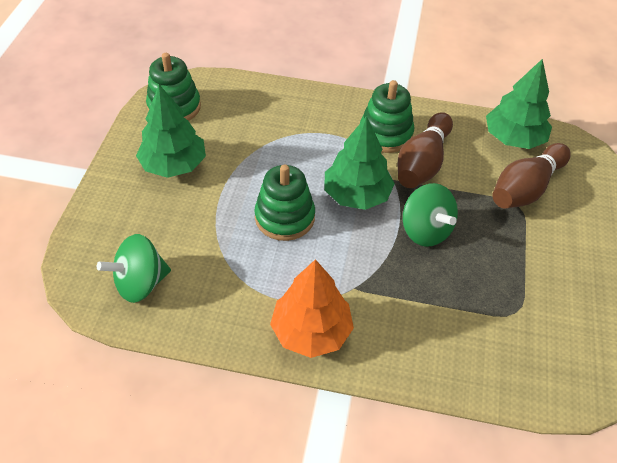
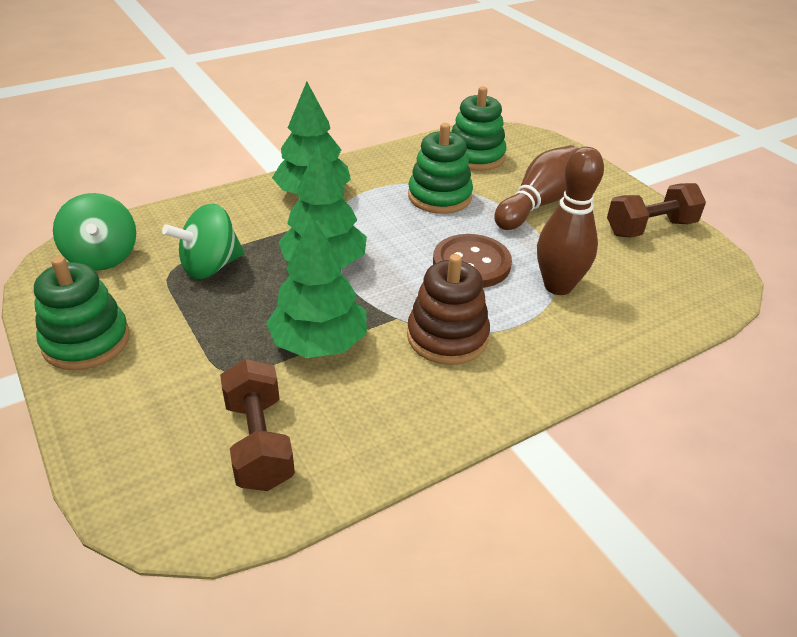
brown button: none = 0 -> [433,234,512,288] = 1
brown dumbbell: none = 0 -> [220,359,295,491] [607,183,706,238] = 2
brown stacking toy: none = 0 -> [407,254,490,365] = 1
orange tree: [270,259,354,358] = 1 -> none = 0

